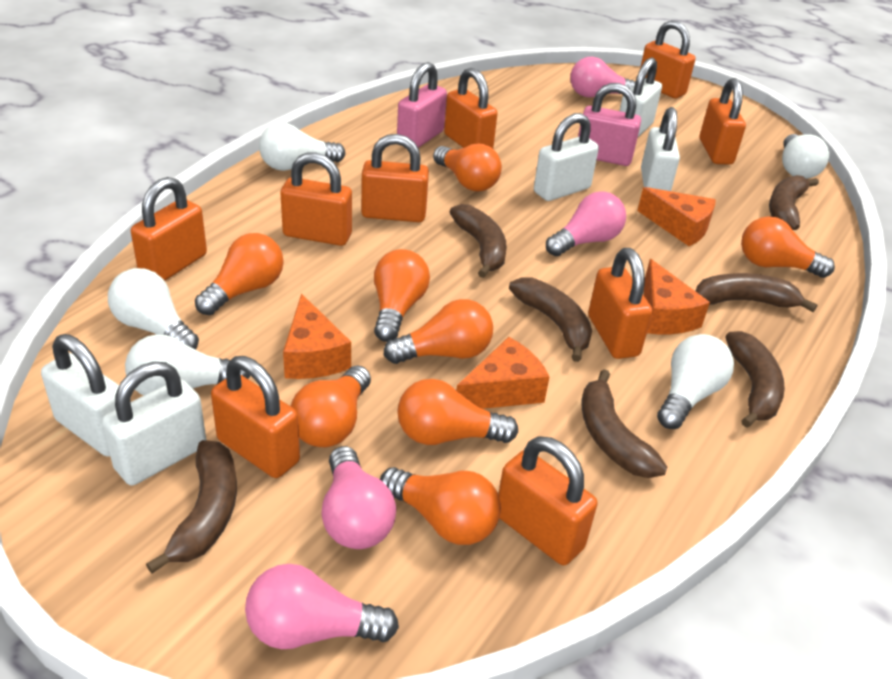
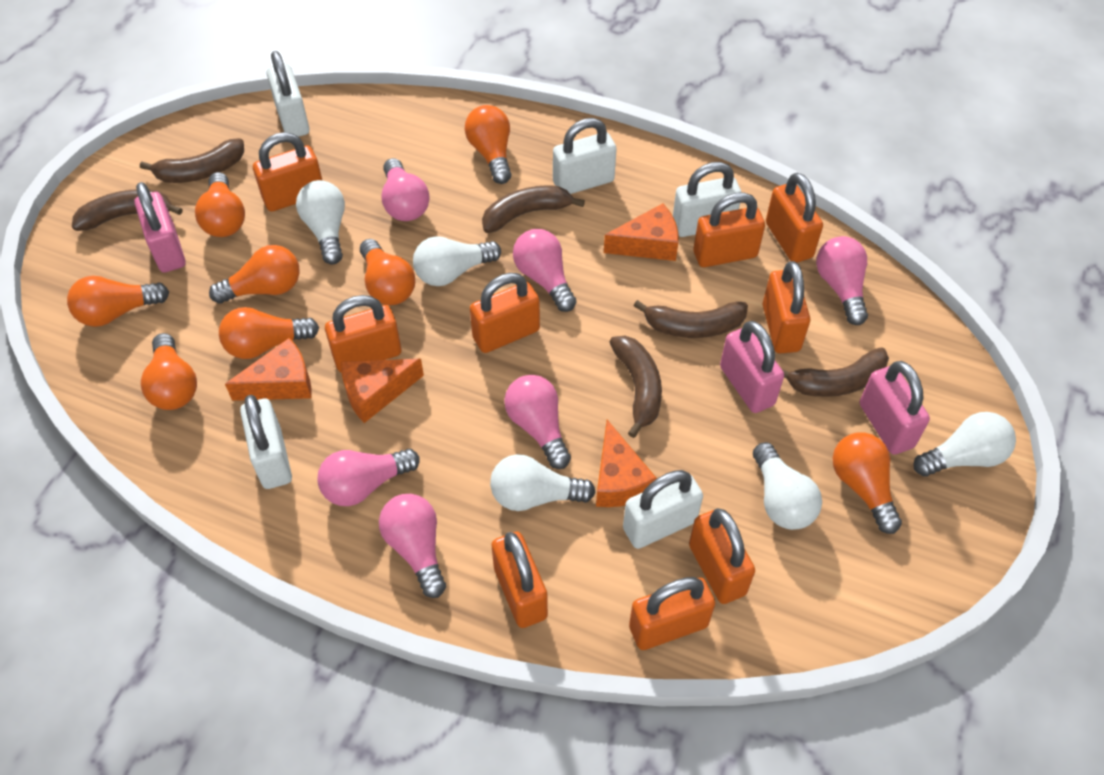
brown banana: [146,440,237,573] [450,204,507,278] [509,277,592,362] [582,369,667,478] [696,273,818,312] [726,331,785,428] [769,175,819,230] = 7 -> [72,189,183,231] [140,138,244,183] [482,185,585,233] [610,336,662,438] [634,300,748,338] [782,347,889,397] = 6
pink light bulb: [245,564,399,649] [321,446,396,549] [546,191,626,256] [570,57,636,97] = 4 -> [317,449,420,506] [379,494,446,598] [382,158,430,221] [504,375,571,469] [513,229,576,312] [816,236,868,325] = 6
pink padlock: [397,62,447,148] [578,83,641,166] = 2 -> [134,182,186,273] [720,321,784,413] [860,361,930,455] = 3

